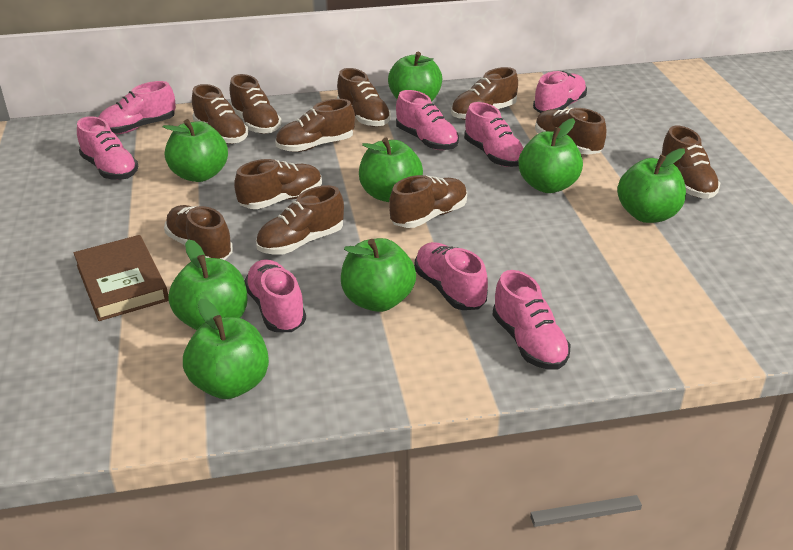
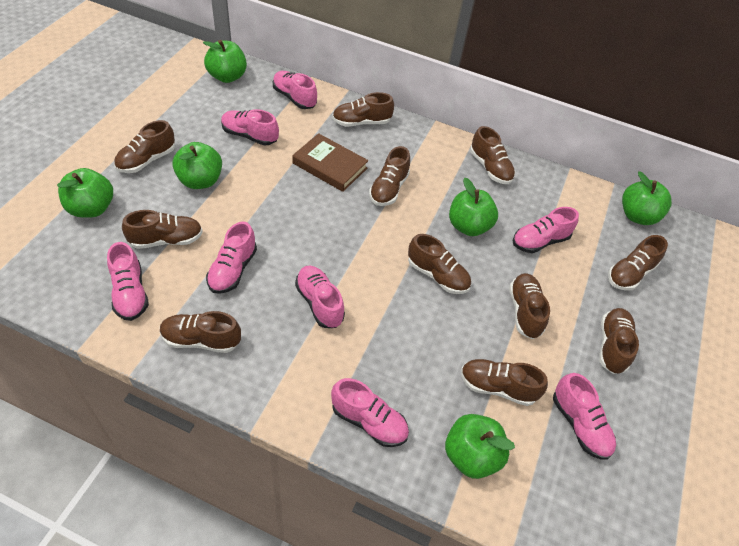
green apple: [163,119,228,182] [168,239,247,330] [183,298,269,399] [341,238,416,312] [359,138,423,202] [388,52,442,102] [518,118,583,193] [617,148,686,223] = 8 -> [57,168,113,218] [172,142,222,189] [203,40,247,83] [445,414,515,479] [449,178,498,236] [622,171,672,225] = 6

